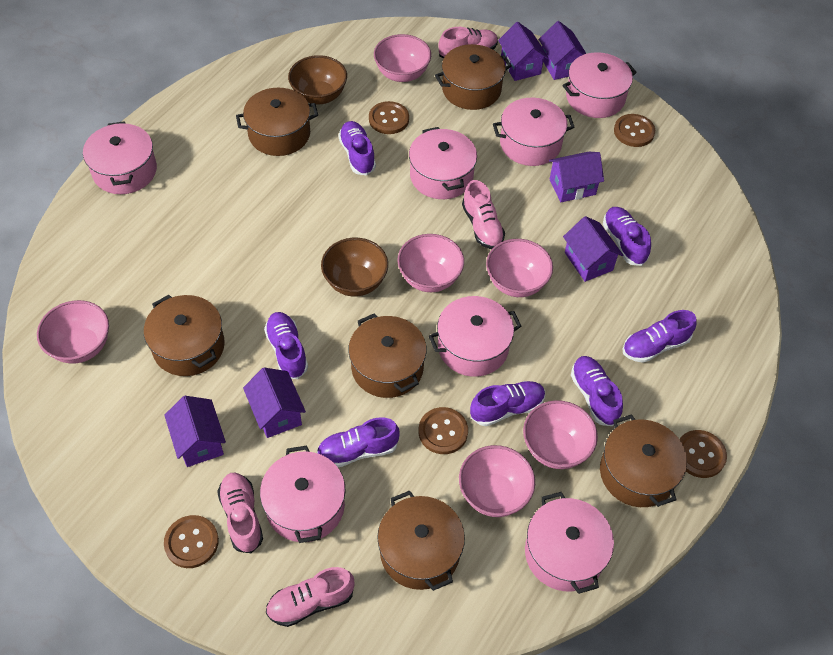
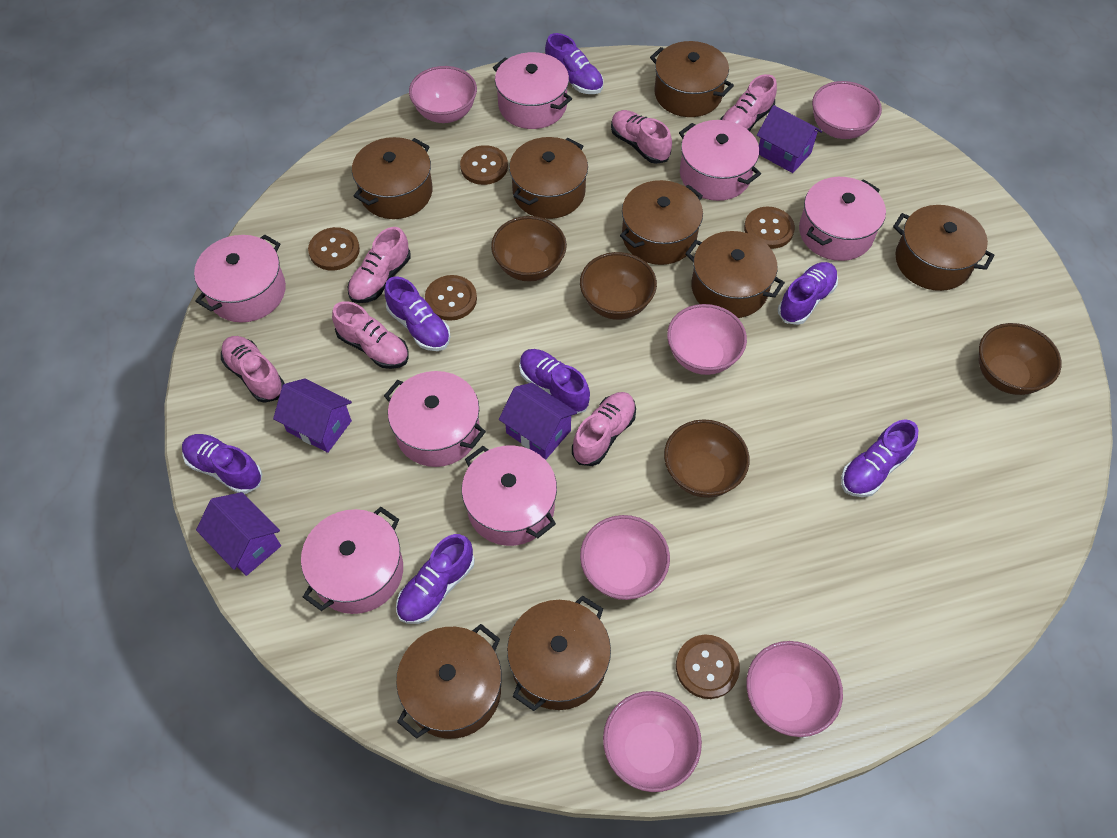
brown bowl: [288,55,347,104] [321,238,388,297] = 2 -> [491,216,567,282] [580,252,657,320] [664,419,750,498] [979,323,1062,395] = 4
brown pot: [144,295,225,376] [236,88,318,156] [348,314,427,398] [377,491,465,591] [435,44,511,110] [600,414,687,507] = 6 -> [352,137,432,219] [396,624,502,739] [507,595,611,711] [509,137,588,219] [620,180,703,265] [650,41,734,117] [685,231,785,318] [893,205,995,291] = 8
pink shoe: [217,473,263,553] [266,567,355,627] [439,27,498,59] [462,180,505,249] = 4 -> [221,336,285,403] [332,301,409,369] [348,227,411,303] [572,392,636,466] [611,110,672,164] [720,74,777,131] = 6
purple house: [164,396,226,467] [243,368,306,438] [498,22,549,81] [539,21,587,80] [549,152,604,202] [563,216,623,282] = 6 -> [196,492,281,576] [273,378,352,453] [499,383,577,460] [757,105,822,173] = 4

